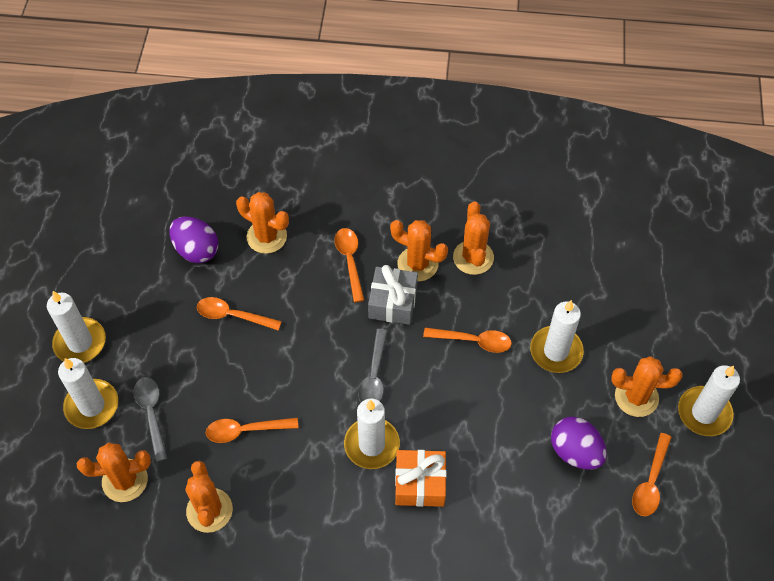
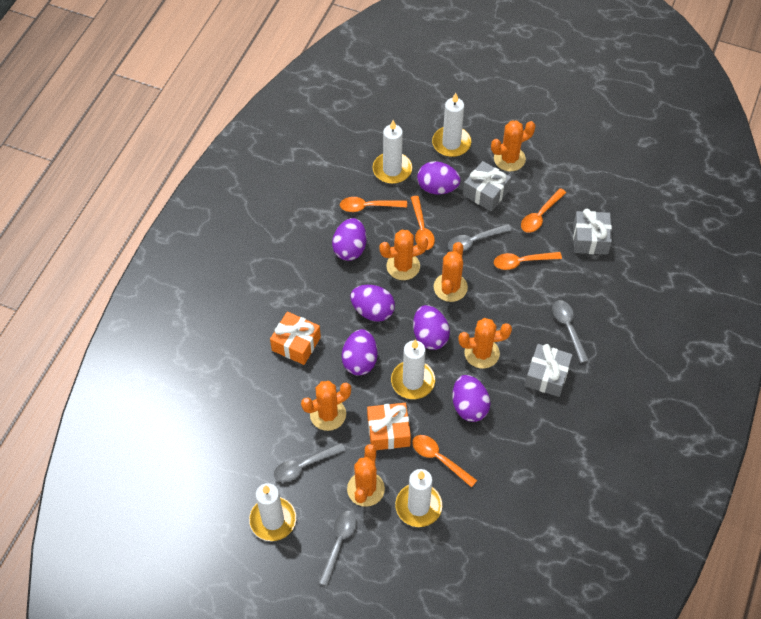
grey gift: [368,265,418,325] = 1 -> [463,161,511,212] [525,344,573,397] [573,208,612,255] = 3
grey spoon: [133,377,168,462] [358,329,387,402] = 2 -> [274,443,346,482] [318,511,357,586] [448,224,511,251] [552,300,589,363] = 4
orange gift: [395,450,447,507] = 1 -> [270,312,321,365] [367,403,411,450] = 2
purple egg: [169,216,218,263] [551,417,607,470] = 2 -> [332,218,367,261] [342,329,378,376] [350,285,395,322] [413,305,450,350] [417,161,460,195] [452,375,491,422] = 6

